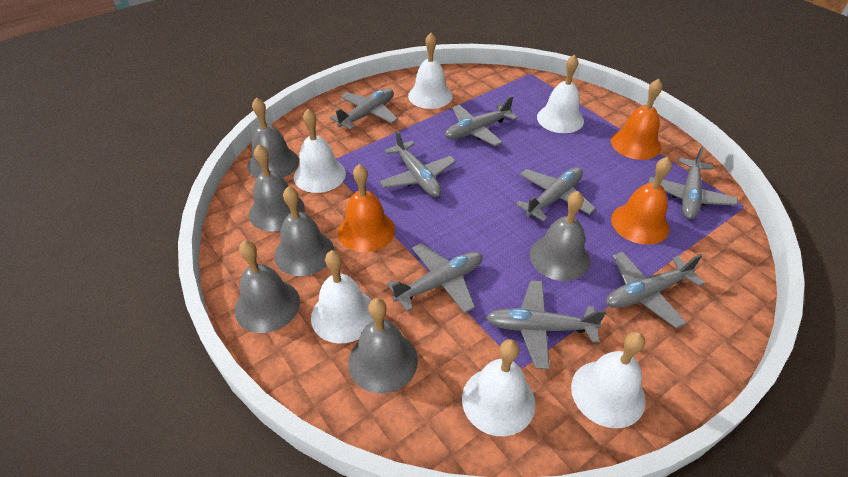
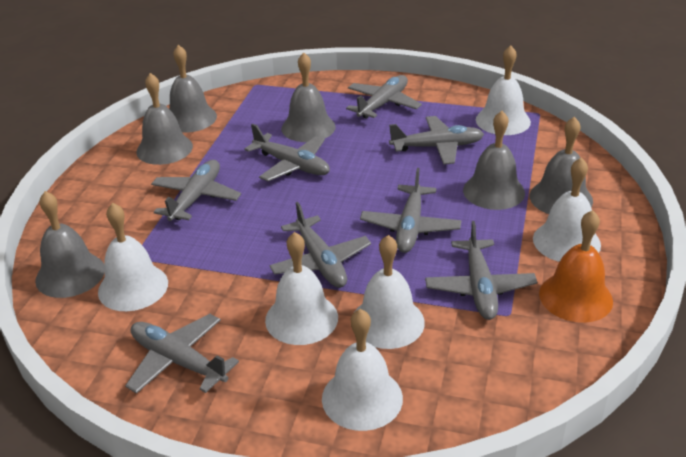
orange bell: [338,164,395,252] [611,79,662,160] [611,157,672,245] = 3 -> [539,210,613,323] = 1

